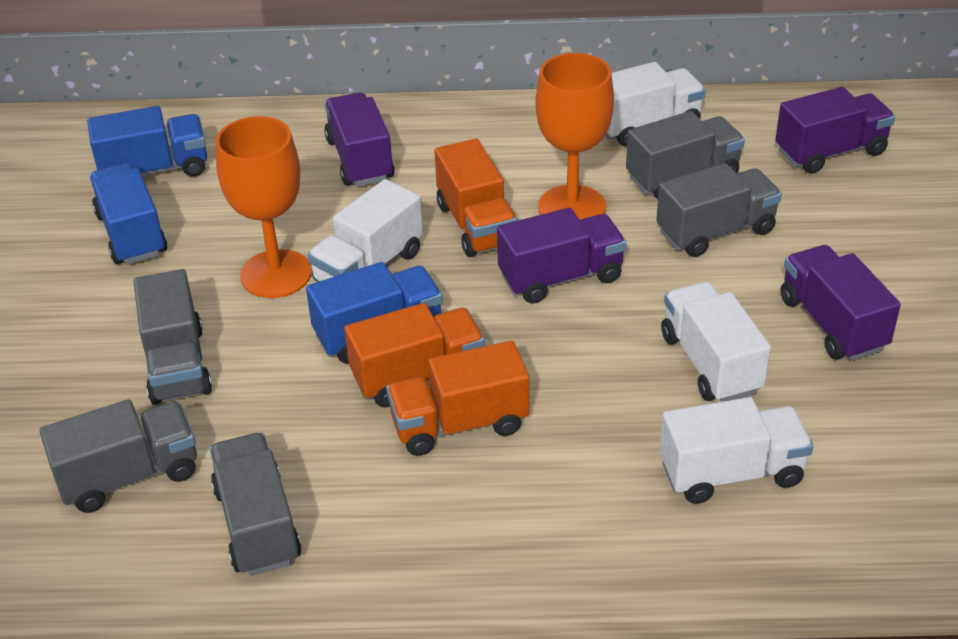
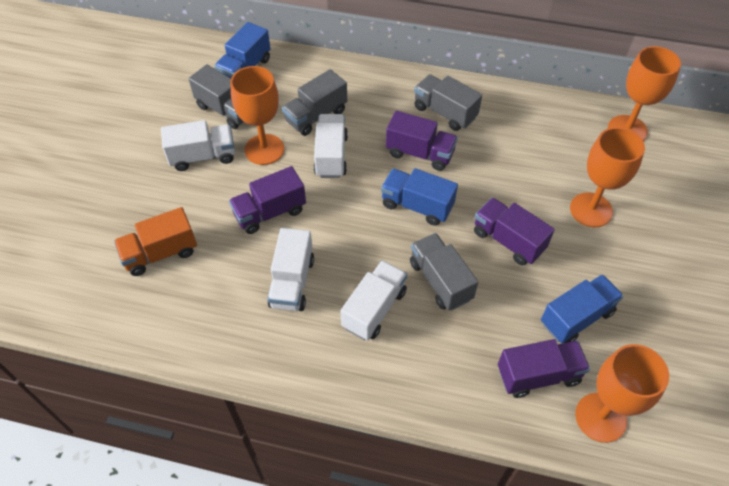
grey truck: [40,399,197,513] [133,269,212,405] [210,433,301,576] [626,111,745,199] [656,163,782,257] = 5 -> [189,64,244,129] [282,69,347,136] [410,233,478,311] [414,75,482,131] = 4
orange goblet: [216,116,312,298] [535,53,614,220] = 2 -> [230,66,284,165] [570,127,645,227] [575,344,669,443] [608,46,681,141] = 4
orange truck: [344,303,485,407] [386,341,530,456] [434,139,517,257] = 3 -> [114,207,197,276] = 1

